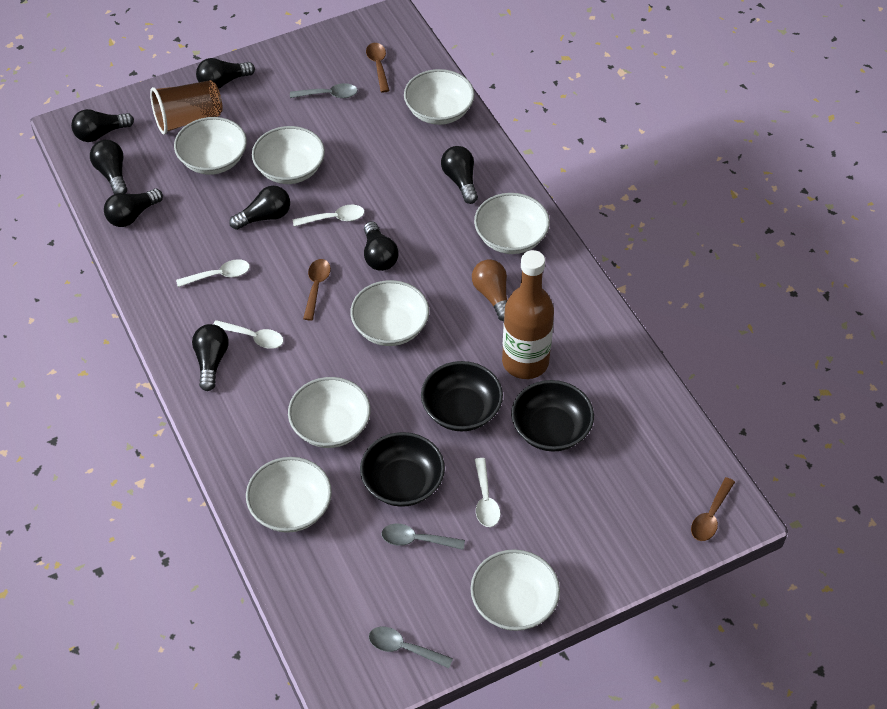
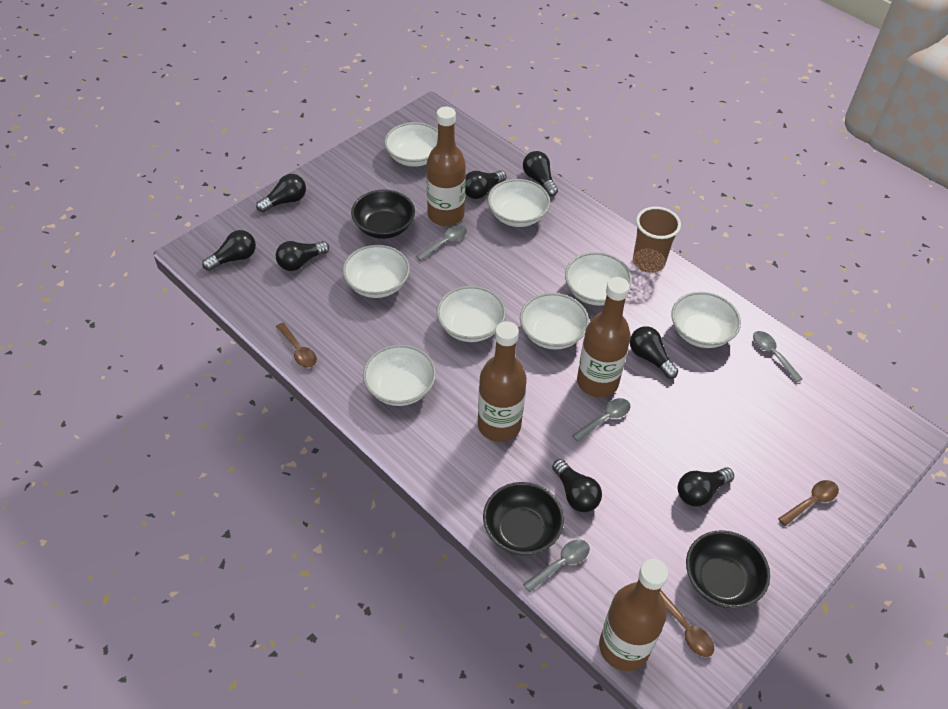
brown bottle: [502,250,554,379] = 1 -> [426,107,466,226] [478,321,527,442] [577,277,631,397] [599,559,669,671] = 4
brown light bulb: [472,259,508,321] = 1 -> none = 0
grey spoon: [290,83,358,98] [369,627,453,668] [381,524,465,550] = 3 -> [416,225,467,261] [523,540,590,592] [572,398,631,442] [753,331,802,383] = 4
white spoon: [176,259,250,287] [213,320,284,349] [293,205,365,226] [475,458,500,527] = 4 -> none = 0

